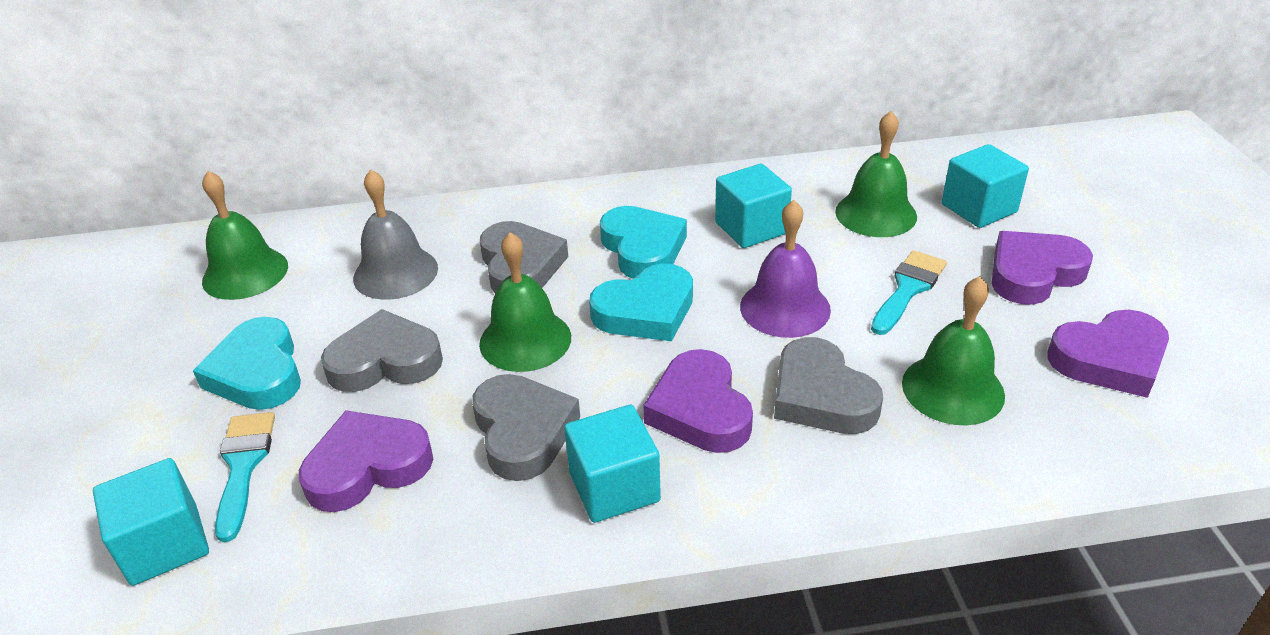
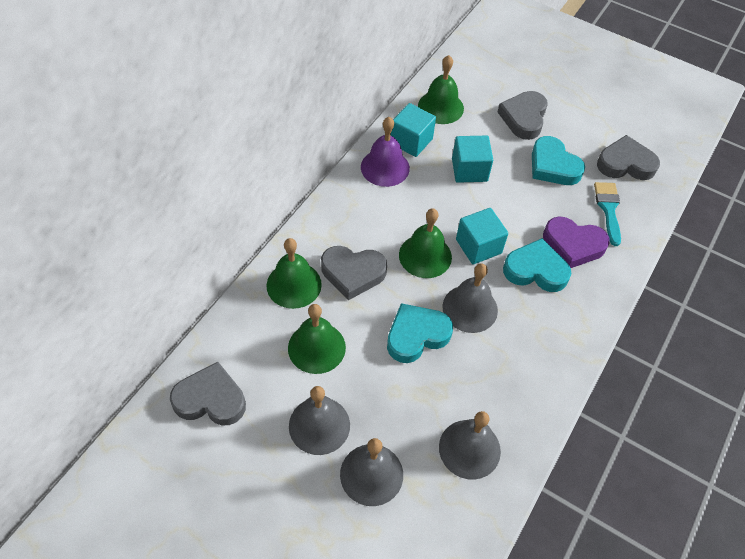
grey bell: [353,169,438,300] = 1 -> [289,386,350,455] [340,438,403,506] [439,411,501,480] [443,263,498,333] = 4
purple heart: [299,410,433,512] [643,349,753,453] [992,231,1093,305] [1047,310,1169,398] = 4 -> [543,217,610,268] = 1
turquoise brush: [215,412,275,542] [871,250,947,335] = 2 -> [594,182,621,246] = 1
turquoise cube: [93,458,209,586] [564,405,661,523] [715,164,792,248] [942,144,1029,228] = 4 -> [391,103,436,157] [452,136,493,183] [456,208,508,264] = 3

